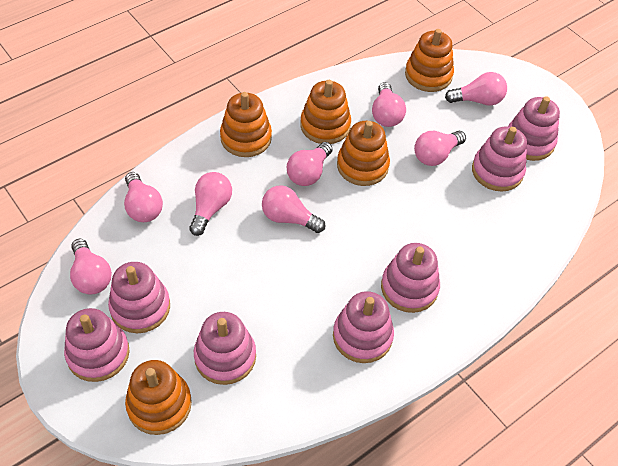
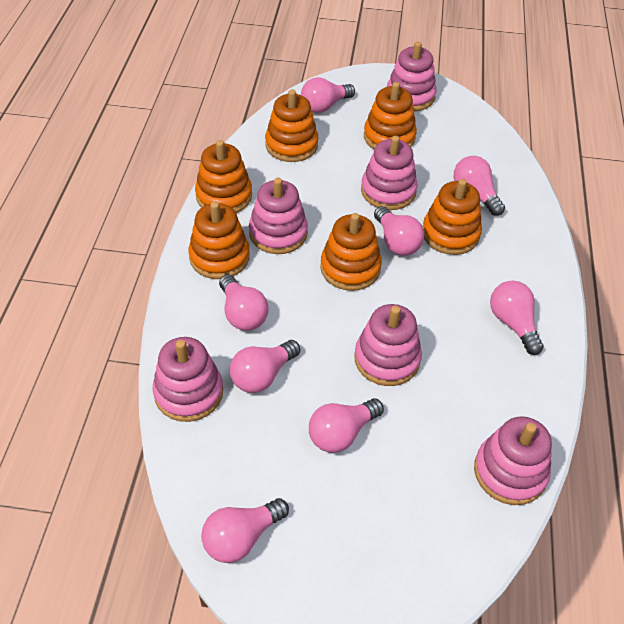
orange stacking toy: [125,360,192,435] [220,92,272,157] [300,80,351,144] [337,121,390,186] [405,29,454,92] = 5 -> [188,201,250,279] [195,140,252,213] [265,89,318,162] [320,213,382,291] [364,82,417,149] [422,179,482,255] = 6
pink stacking toy: [64,308,130,382] [108,262,170,333] [194,312,256,385] [333,291,394,363] [381,243,440,313] [472,126,527,192] [508,97,560,161] = 7 -> [153,337,223,422] [249,178,308,254] [354,304,422,386] [361,136,418,210] [387,42,437,111] [474,416,552,505] = 6

